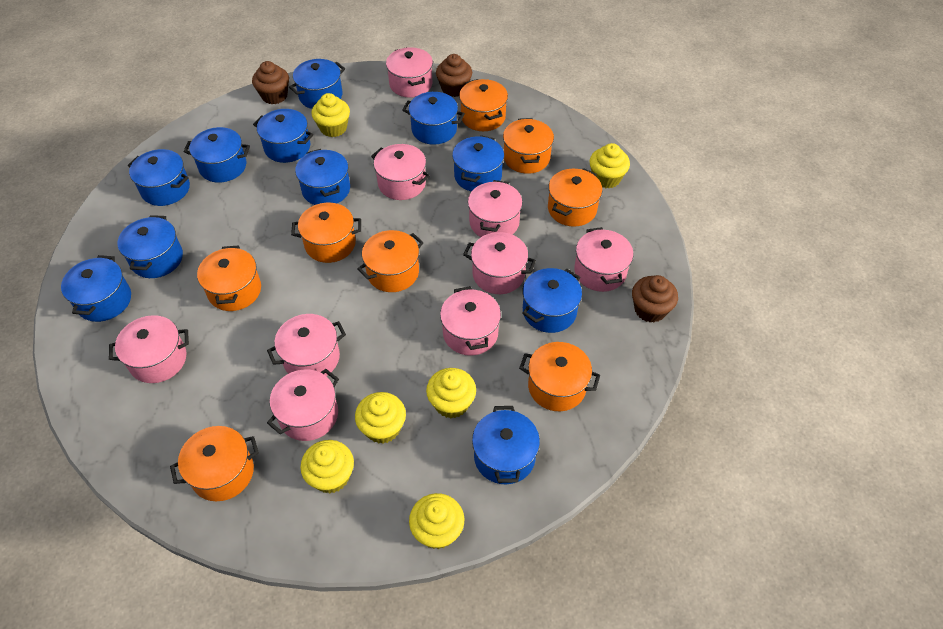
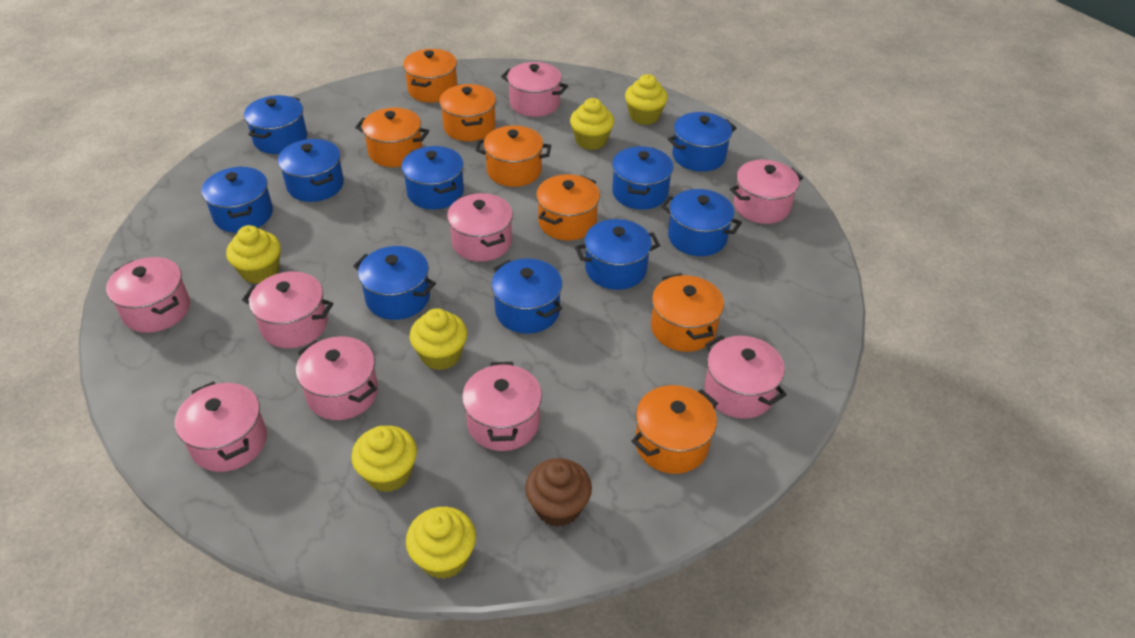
blue pot: [61,255,131,322] [118,215,183,278] [128,149,190,206] [184,127,250,182] [253,109,313,163] [289,59,345,109] [295,149,350,205] [402,92,465,144] [452,135,504,192] [472,406,540,484] [522,268,582,333] = 11 -> [202,166,273,233] [244,95,307,154] [278,139,344,202] [353,246,436,320] [401,146,464,209] [491,259,562,334] [575,219,660,290] [612,146,673,210] [661,189,742,256] [668,112,737,172] = 10
brown cupcake: [252,61,289,104] [436,54,472,97] [632,275,678,323] = 3 -> [525,458,592,527] = 1
orange pot: [170,426,259,501] [197,245,261,311] [291,203,361,263] [357,230,424,292] [459,79,508,131] [503,118,554,174] [519,342,600,411] [548,168,602,227] = 8 -> [355,108,429,167] [403,49,457,103] [439,84,496,141] [475,126,551,187] [536,174,600,241] [631,385,718,474] [651,273,724,352] = 7

